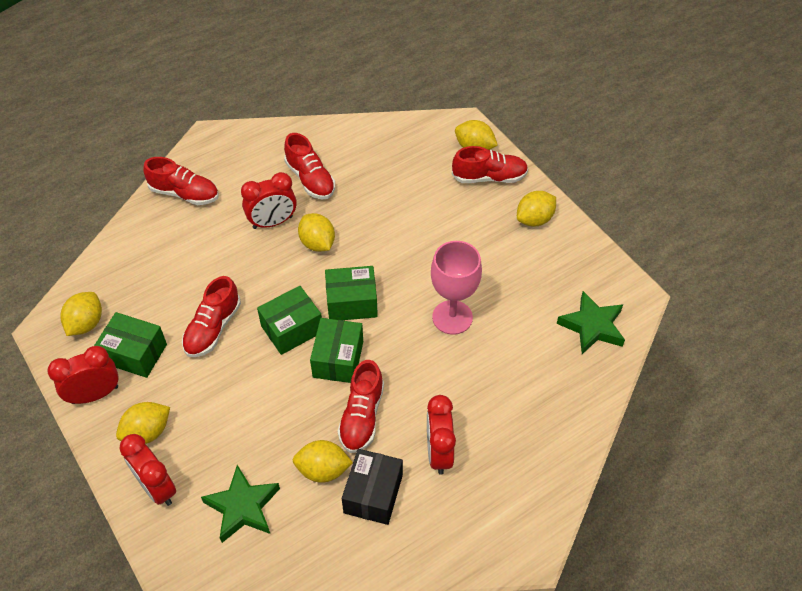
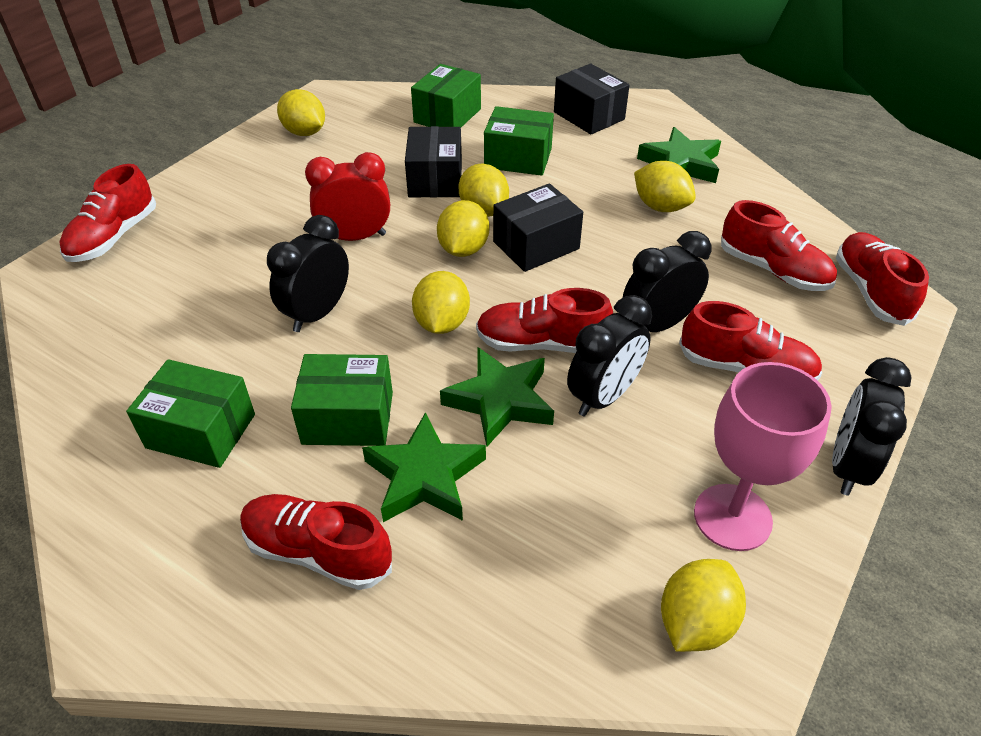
black box: [342,449,403,525] = 1 -> [405,126,462,198] [493,183,583,272] [554,63,630,135] = 3
black clock: none = 0 -> [267,215,349,332] [567,295,652,417] [623,231,711,332] [832,357,912,496] = 4
green star: [201,465,280,543] [557,291,625,354] = 2 -> [362,412,486,522] [440,347,554,447] [637,127,721,183] = 3
red clock: [47,346,119,404] [119,434,176,506] [241,172,297,229] [427,395,456,475] = 4 -> [305,152,390,241] = 1
red shoe: [143,157,219,205] [182,276,241,357] [284,133,335,200] [338,360,384,453] [452,146,528,183] = 5 -> [59,164,156,262] [240,494,392,590] [476,288,614,353] [679,301,822,381] [721,200,837,291] [836,232,929,326] = 6

